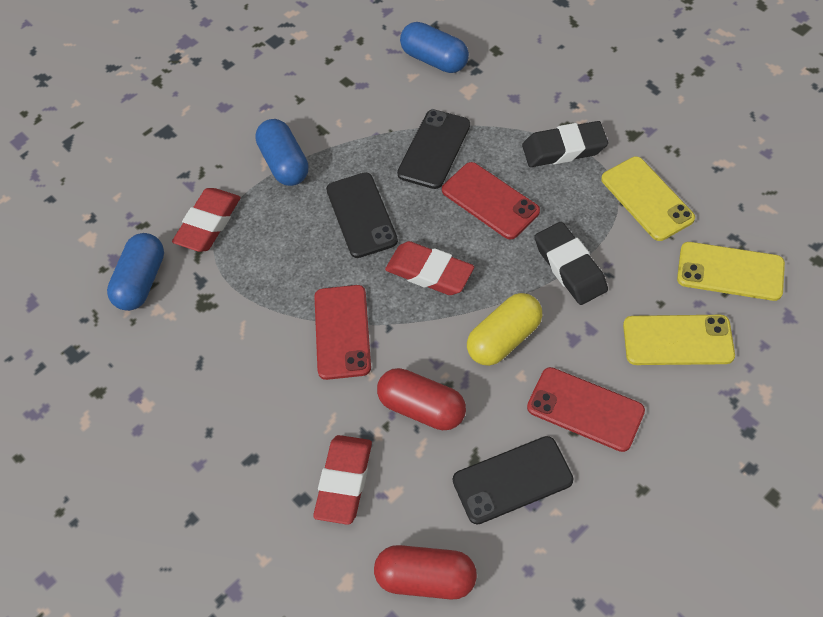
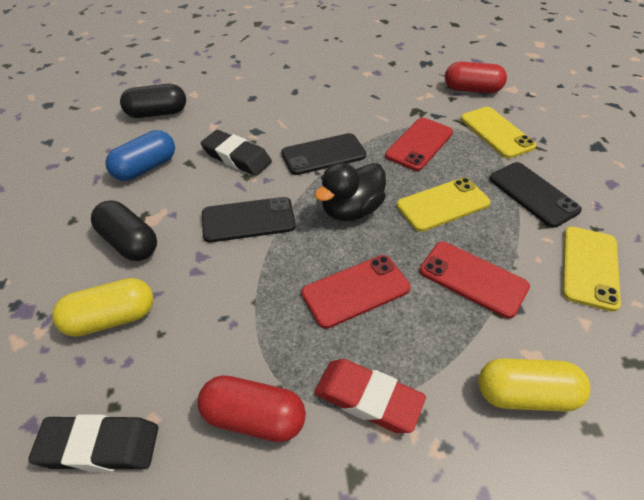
black capsule: none = 0 -> [91,201,157,261] [120,84,186,118] = 2
black duck: none = 0 -> [314,162,386,221] = 1
blue capsule: [107,233,164,311] [255,119,308,186] [400,22,469,73] = 3 -> [105,130,175,181] = 1
red eraser: [172,188,241,252] [313,435,372,525] [385,241,474,295] = 3 -> [314,359,426,433] = 1
yellow capsule: [467,293,542,366] = 1 -> [52,278,154,337] [478,358,590,412] = 2

